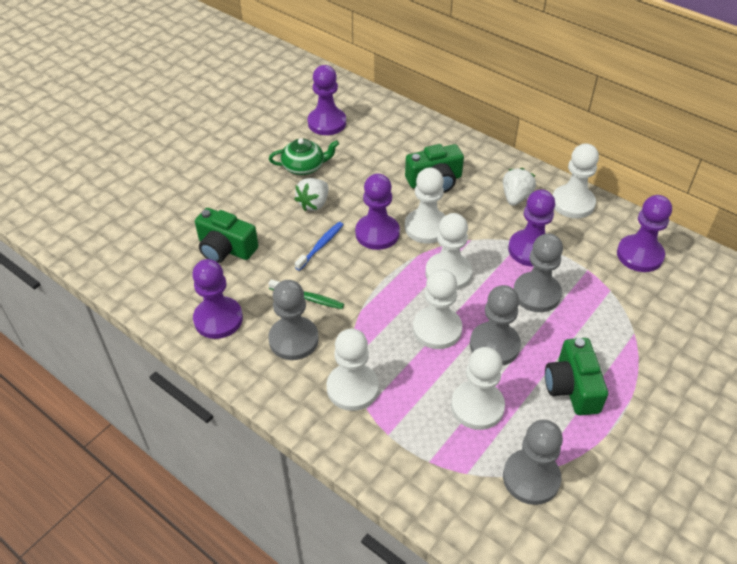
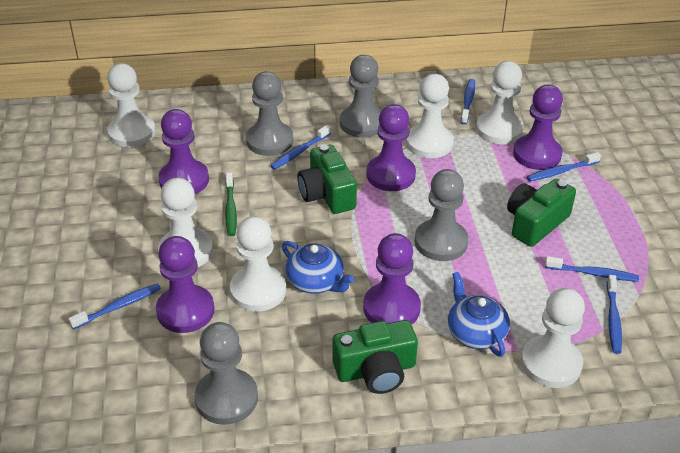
blue teapot: none = 0 -> [282,241,354,294] [448,272,510,357] = 2
blue toothbrush: [295,222,344,271] = 1 -> [68,283,161,330] [270,125,331,170] [461,79,475,125] [527,152,601,181] [545,256,639,282] [607,275,622,354] = 6
green teapot: [269,138,339,175] = 1 -> none = 0
white strawberry: [294,178,328,211] [503,168,536,206] = 2 -> none = 0

